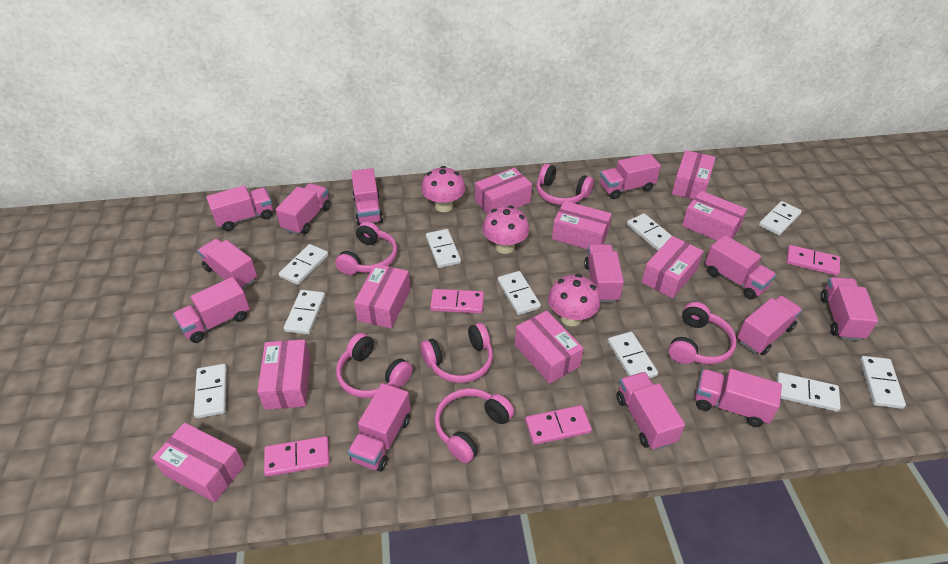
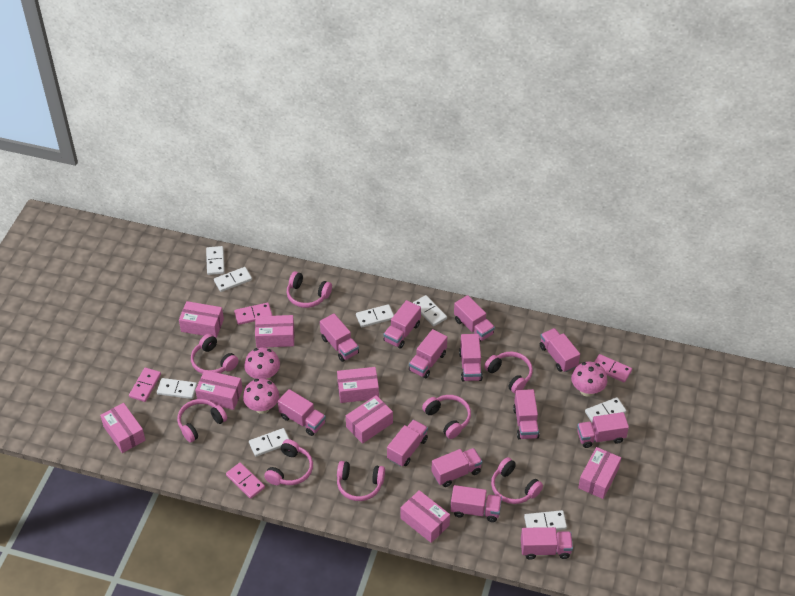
pink box: [152,422,244,502] [257,339,310,410] [354,264,410,328] [475,168,532,214] [515,310,583,384] [552,201,612,249] [642,236,704,299] [672,150,716,199] [682,191,747,241] = 9 -> [100,403,145,453] [179,301,224,338] [195,370,243,410] [255,315,294,348] [337,367,379,403] [346,395,393,444] [401,490,450,543] [578,447,621,499] = 8
pink headphones: [335,222,397,275] [336,333,413,398] [420,323,493,383] [434,388,514,463] [536,164,594,205] [668,302,737,364] = 6 -> [177,399,227,442] [191,334,239,374] [264,439,313,485] [287,271,332,308] [337,461,385,501] [422,395,471,439] [484,351,533,393] [491,457,543,504] = 8
white domino: [194,364,227,418] [279,244,329,285] [284,290,325,334] [426,229,461,268] [498,271,541,315] [608,332,658,378] [627,213,672,251] [759,201,802,236] [777,372,841,412] [860,356,906,409] = 10 -> [157,378,197,399] [206,246,225,275] [214,267,252,292] [249,428,289,457] [356,304,394,328] [413,295,447,326] [524,510,567,530] [585,397,626,422] = 8

